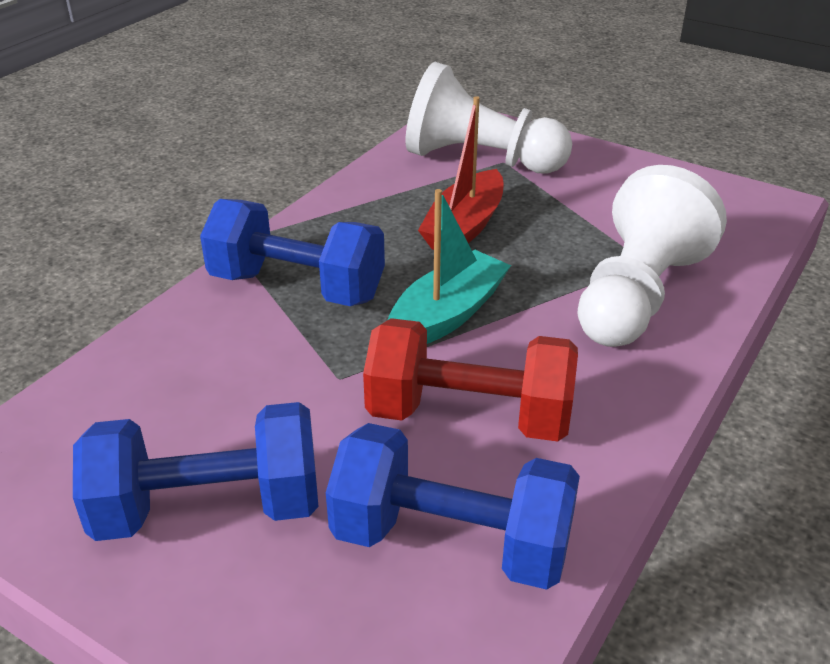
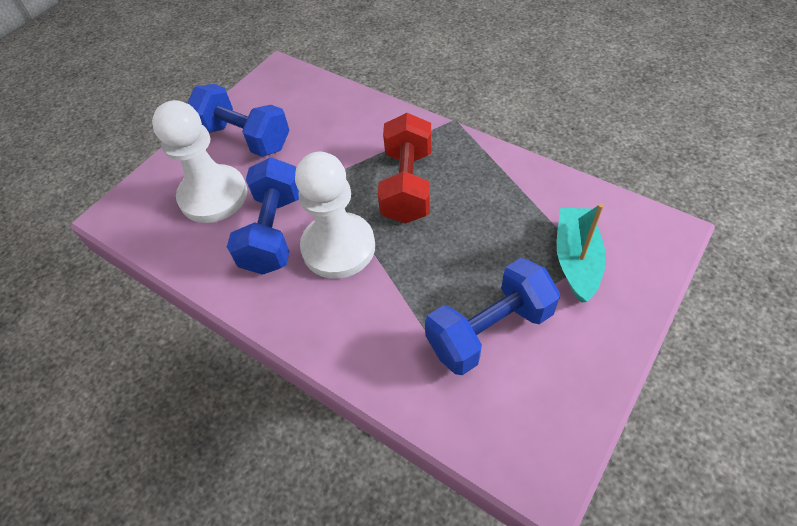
red boat: [418,96,503,250] = 1 -> none = 0

